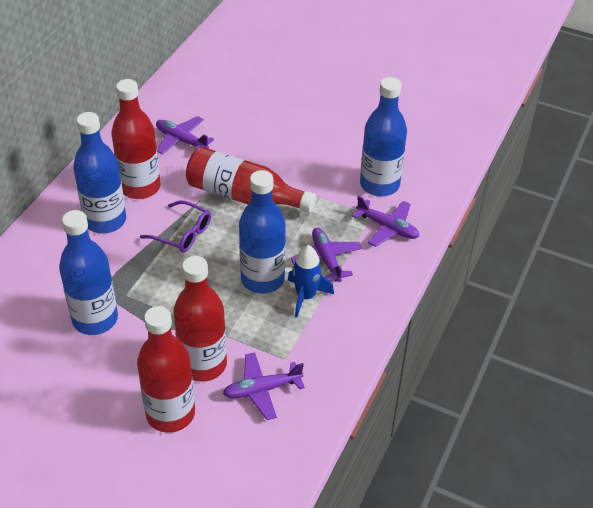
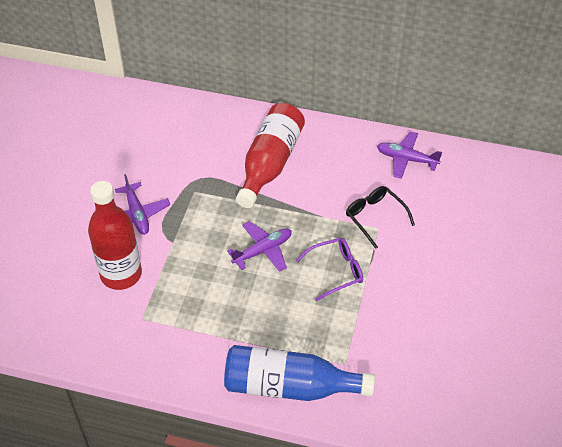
black glasses: none = 0 -> [346,186,415,249] = 1
blue bottle: [59,210,118,335] [73,112,126,234] [239,170,286,294] [360,77,407,196] = 4 -> [224,345,375,401] = 1
blue rocket: [288,245,334,317] = 1 -> none = 0
purple plane: [156,116,214,155] [223,352,305,420] [291,228,362,282] [352,195,419,247] = 4 -> [115,174,170,235] [227,221,292,272] [377,132,442,179] = 3
red bottle: [111,79,160,199] [137,306,195,433] [173,256,227,382] [186,147,317,213] = 4 -> [88,181,142,290] [236,103,305,208] = 2

